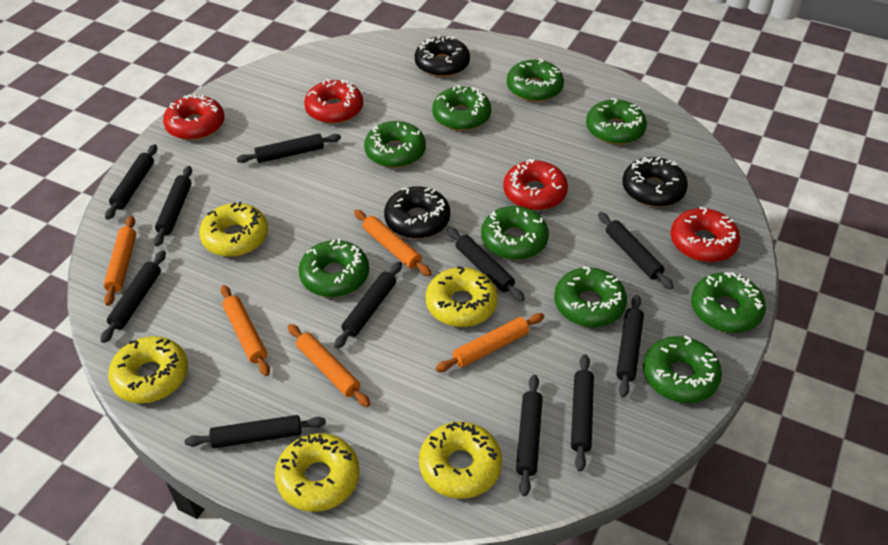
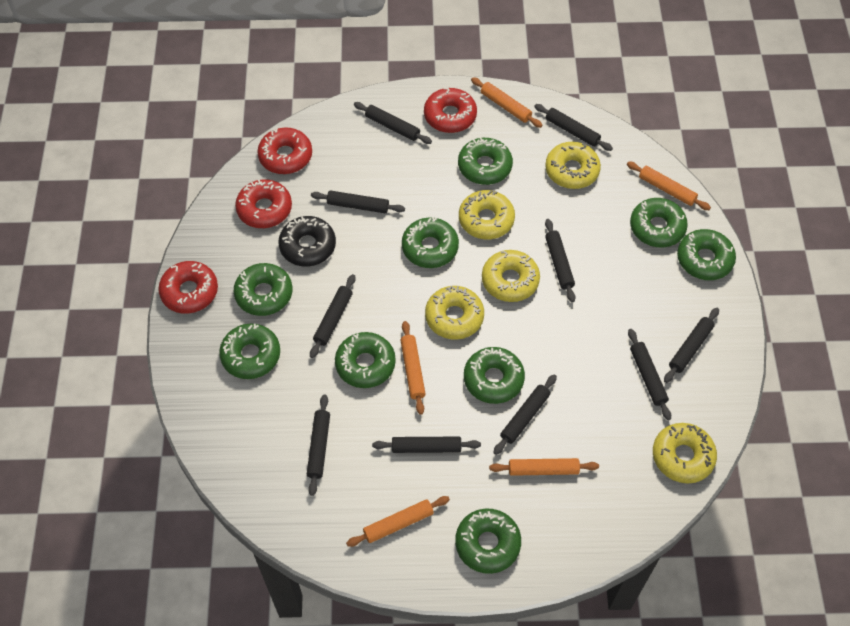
black donut: [384,186,450,239] [415,36,470,77] [622,157,688,207] = 3 -> [278,216,336,267] = 1
black rolling pin: [101,250,166,343] [105,144,157,220] [154,166,192,247] [185,415,326,448] [237,134,341,163] [334,261,402,349] [447,227,525,301] [516,375,543,496] [571,354,594,472] [598,212,674,290] [616,295,644,398] = 11 -> [307,394,330,496] [310,274,355,358] [311,191,405,213] [354,102,432,144] [372,437,481,453] [493,374,557,455] [534,104,613,151] [545,219,575,302] [628,329,671,420] [664,308,719,383] = 10

